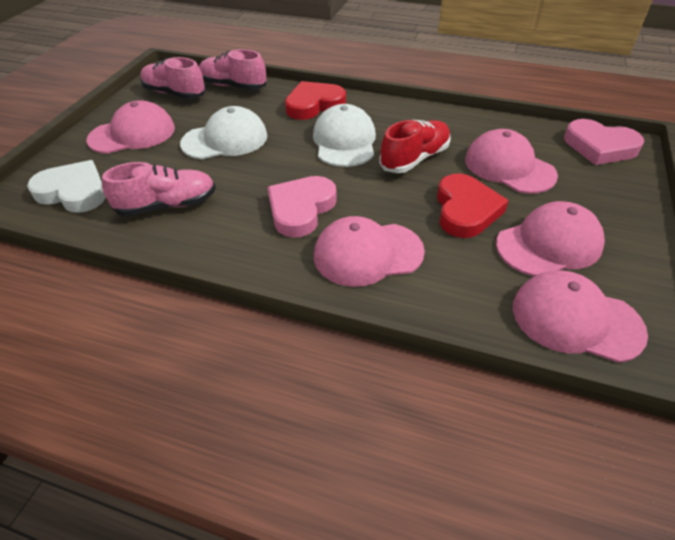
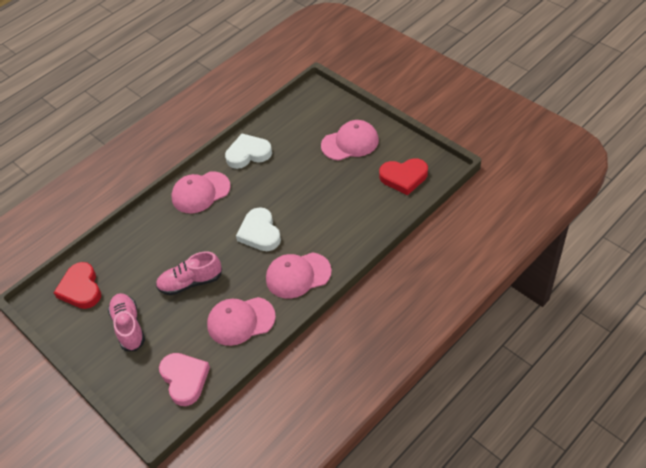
pink cap: [87,100,175,154] [314,216,425,287] [465,129,558,194] [496,201,605,276] [513,270,648,363] = 5 -> [172,172,231,213] [207,297,276,346] [266,252,332,299] [321,120,379,161] = 4
pink heart: [268,176,337,238] [564,119,644,165] = 2 -> [159,353,210,406] = 1
pink shoe: [102,162,216,216] [140,57,206,99] [199,49,266,90] = 3 -> [108,293,145,351] [156,251,222,295] = 2
red shoe: [379,120,451,173] = 1 -> none = 0
white cap: [180,106,267,159] [313,104,376,167] = 2 -> none = 0
white heart: [27,160,106,213] = 1 -> [225,134,272,169] [236,207,281,251] = 2

